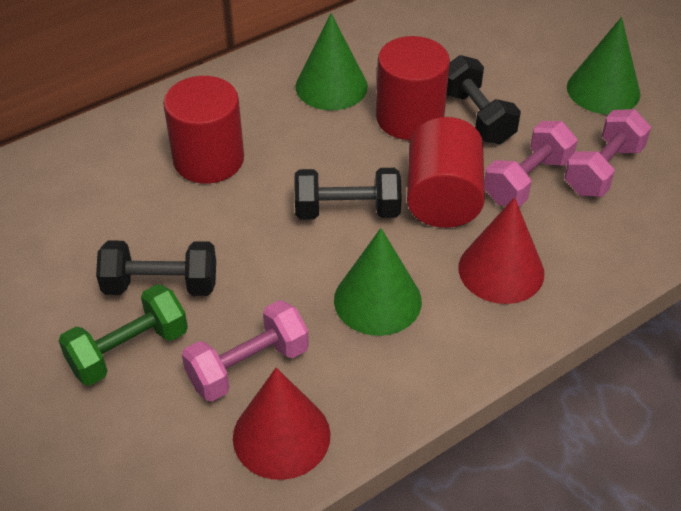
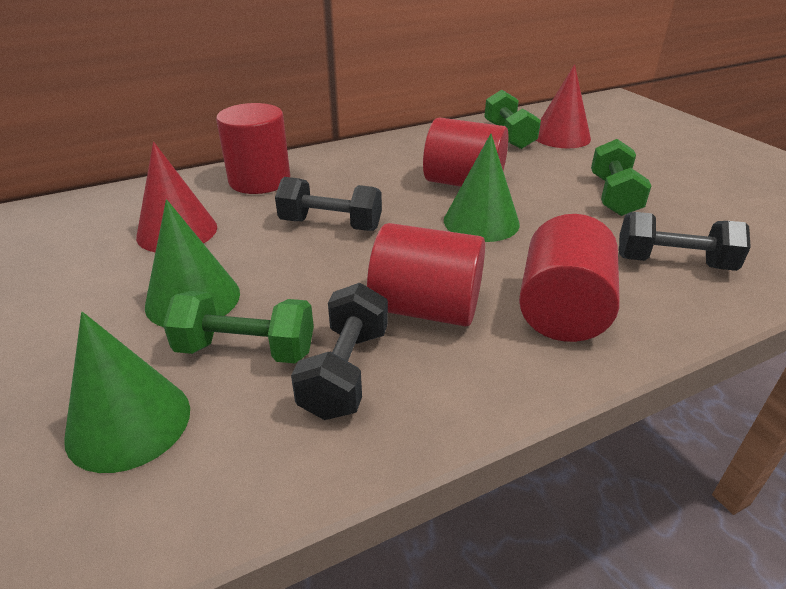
green dumbbell: [58,284,188,386] = 1 -> [163,291,314,363] [484,90,541,149] [591,139,652,216] = 3
pink dumbbell: [182,300,309,401] [484,121,578,207] [564,109,651,197] = 3 -> none = 0
red cylinder: [163,76,244,184] [376,36,450,140] [407,117,485,228] = 3 -> [216,103,290,194] [367,223,485,327] [423,117,509,187] [519,214,620,342] = 4

